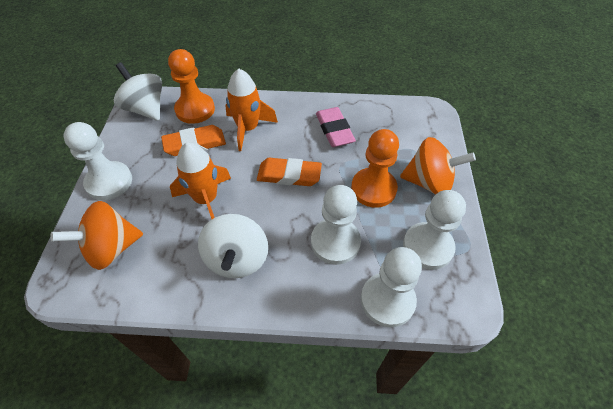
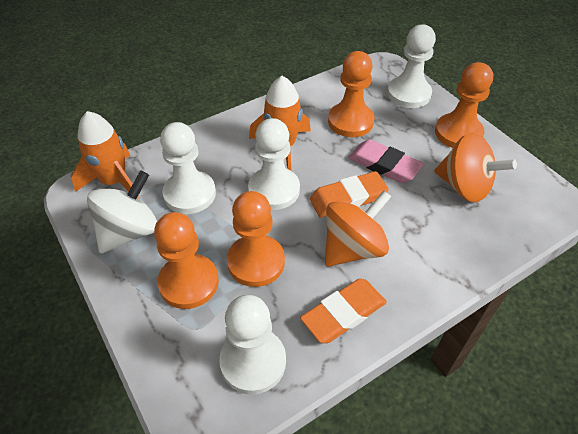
orange pawn: [168,49,215,124] [351,129,399,208] = 2 -> [154,212,219,309] [227,191,285,287] [328,51,375,137] [435,62,493,148] = 4
white spinning top: [114,62,162,121] [198,214,268,278] = 2 -> [87,170,157,254] = 1

